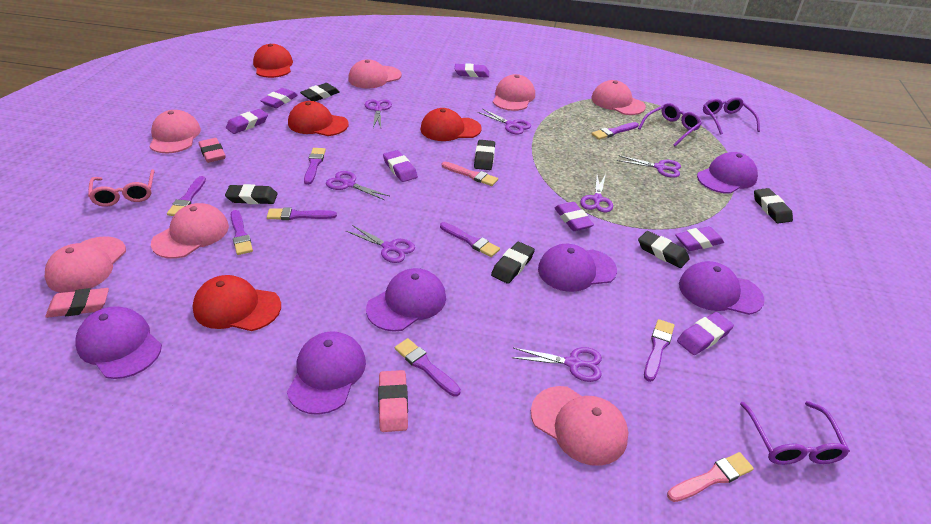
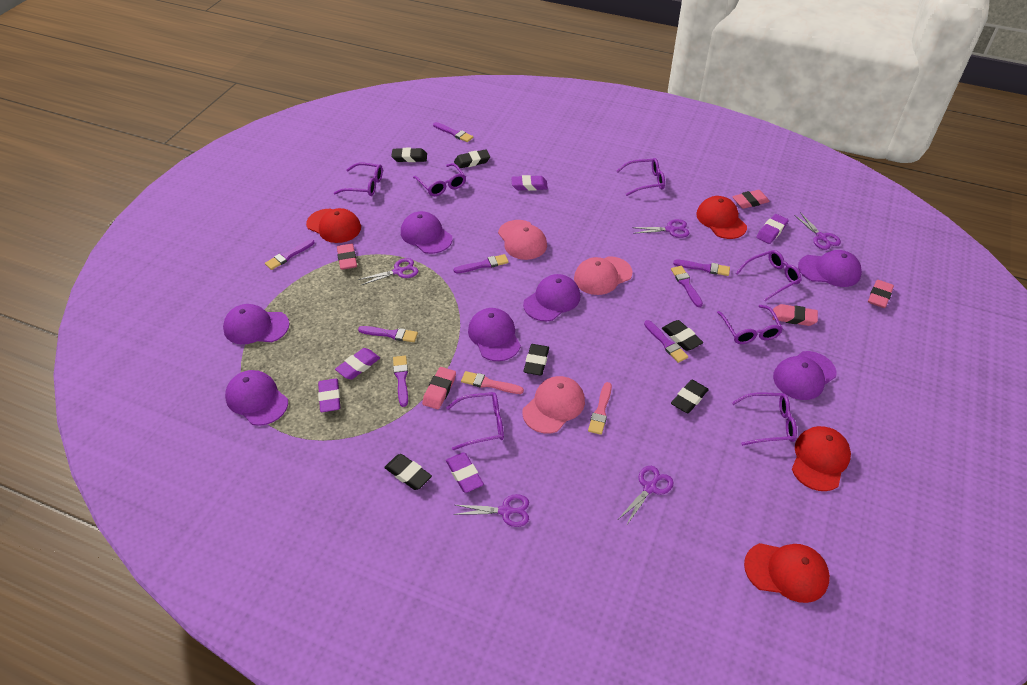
pink cap: [45,236,126,293] [149,110,201,153] [151,203,229,259] [348,59,402,88] [493,74,535,111] [531,386,628,466] [591,80,646,115] = 7 -> [498,220,547,260] [522,376,585,433] [574,256,632,295] = 3
pink eraser: [45,288,109,318] [199,138,225,163] [378,370,408,432] = 3 -> [337,244,357,270] [422,367,456,410] [732,190,770,209] [773,304,818,326] [868,280,894,308] = 5
pink glasses: [88,169,155,207] = 1 -> none = 0
purple cap: [75,306,162,379] [287,331,366,415] [366,268,446,332] [538,244,617,292] [679,261,765,315] [697,152,758,194] = 6 -> [223,304,289,344] [225,370,288,426] [401,211,453,254] [468,308,521,361] [523,274,580,321] [773,351,836,400] [798,250,862,287] = 7
purple eraser: [226,109,268,134] [260,88,298,108] [383,150,418,182] [455,63,489,77] [555,202,594,231] [675,226,724,251] [677,312,734,355] = 7 -> [318,379,340,412] [335,348,380,379] [446,453,484,493] [511,175,548,191] [757,214,789,244] = 5
purple glasses: [638,103,702,146] [703,97,760,135] [740,401,850,465] = 3 -> [334,163,383,196] [413,163,466,196] [446,392,504,450] [617,158,665,196] [717,305,783,344] [732,392,797,446] [736,250,802,301] = 7
purple scissors: [326,171,389,200] [346,225,415,263] [365,99,392,128] [478,109,531,135] [512,347,602,382] [580,174,613,212] [617,155,681,178] = 7 -> [358,258,418,285] [453,494,529,527] [619,466,674,526] [632,219,689,238] [794,212,841,250] = 5

